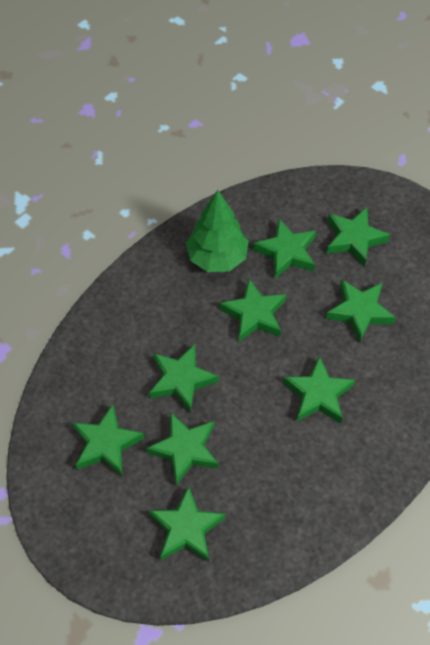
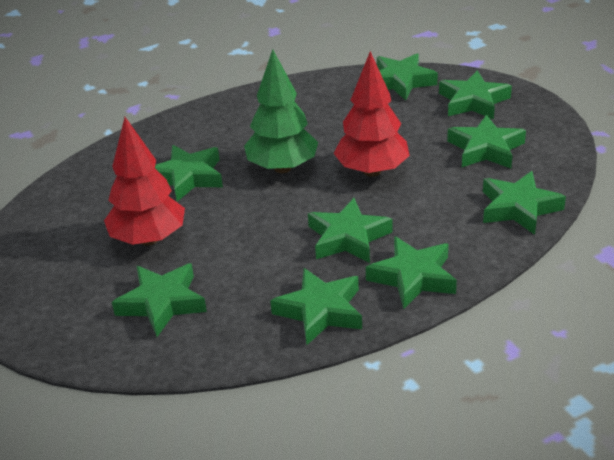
red tree: none = 0 -> [104,117,185,246] [334,51,410,177] = 2

